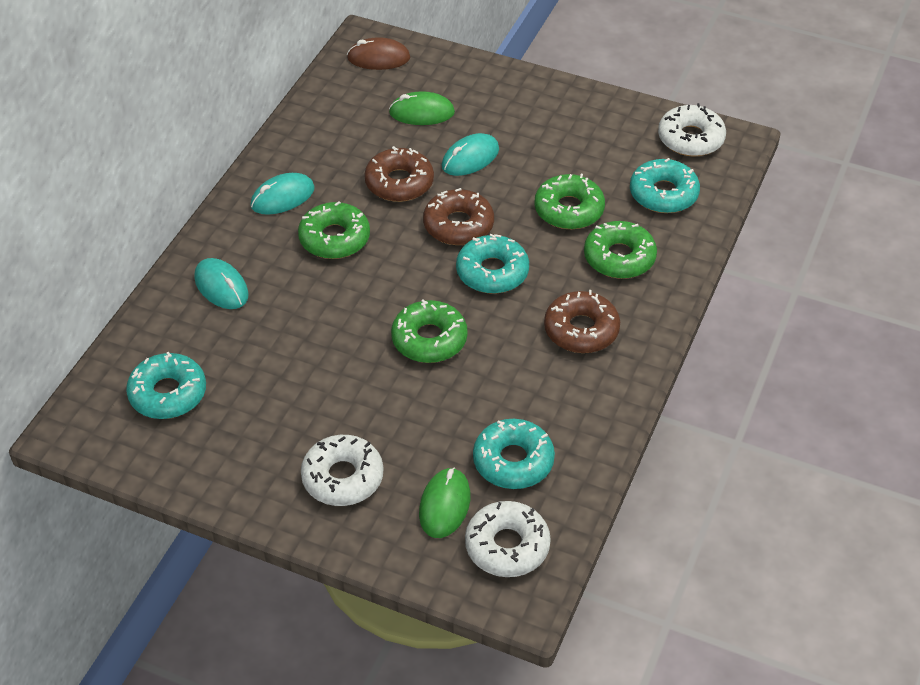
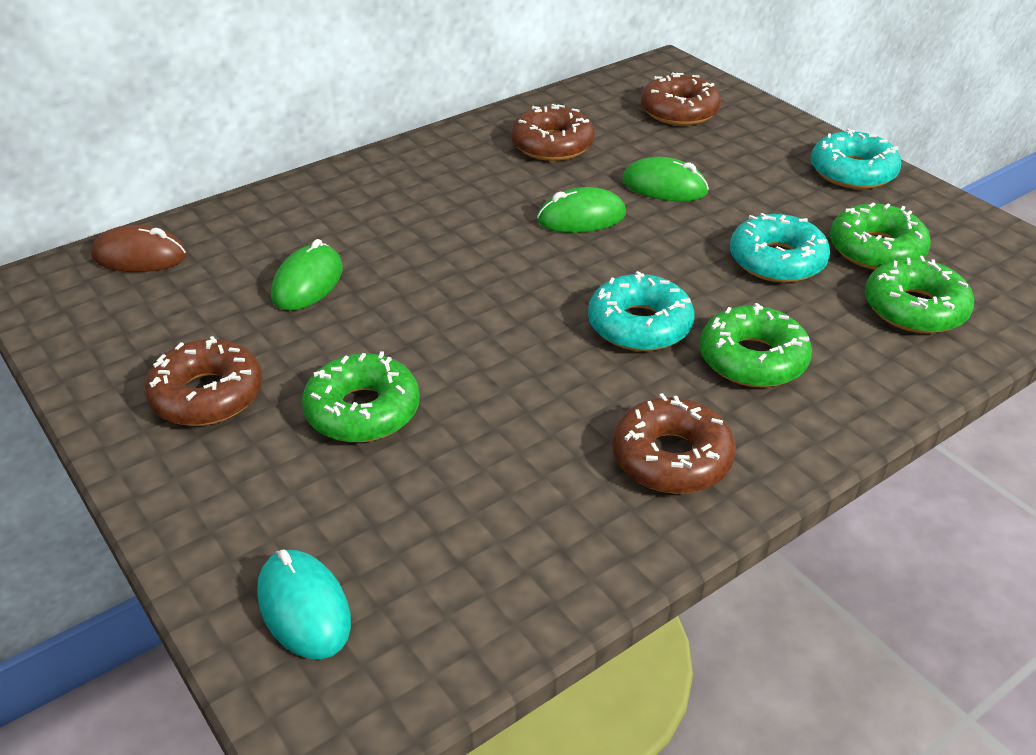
brown donut: [364,146,434,202] [423,188,494,245] [544,290,620,353] = 3 -> [144,336,263,426] [511,104,595,161] [612,393,736,494] [641,72,721,126] = 4
green mouse: [389,91,455,125] [419,467,470,538] = 2 -> [271,239,343,311] [537,187,626,233] [622,157,709,201] = 3
turquoise donut: [126,352,206,419] [456,234,529,294] [473,419,555,489] [630,158,700,213] = 4 -> [588,271,695,351] [730,213,830,283] [811,129,901,189] = 3
turquoise mouse: [194,258,249,309] [250,173,315,215] [442,133,499,176] = 3 -> [257,550,351,659] = 1
white donut: [301,435,383,506] [465,501,551,577] [658,103,726,157] = 3 -> none = 0

